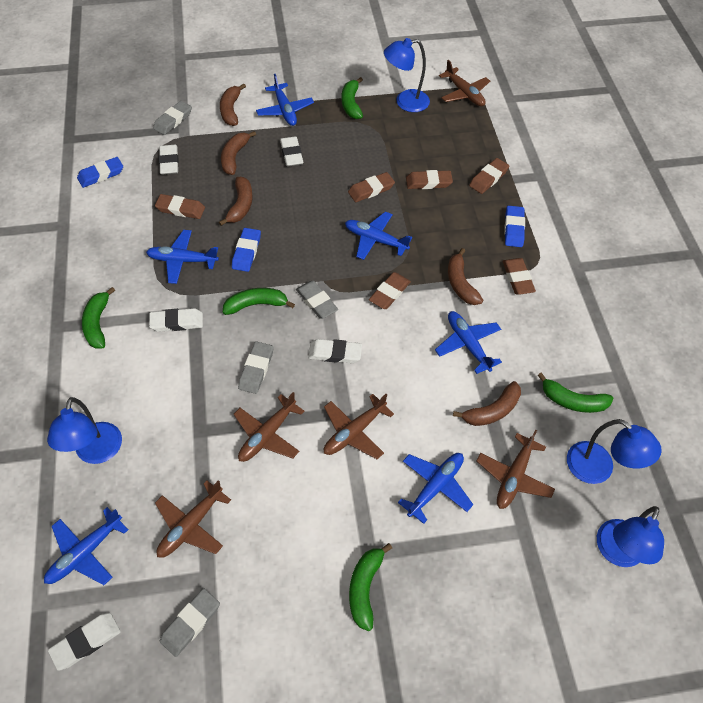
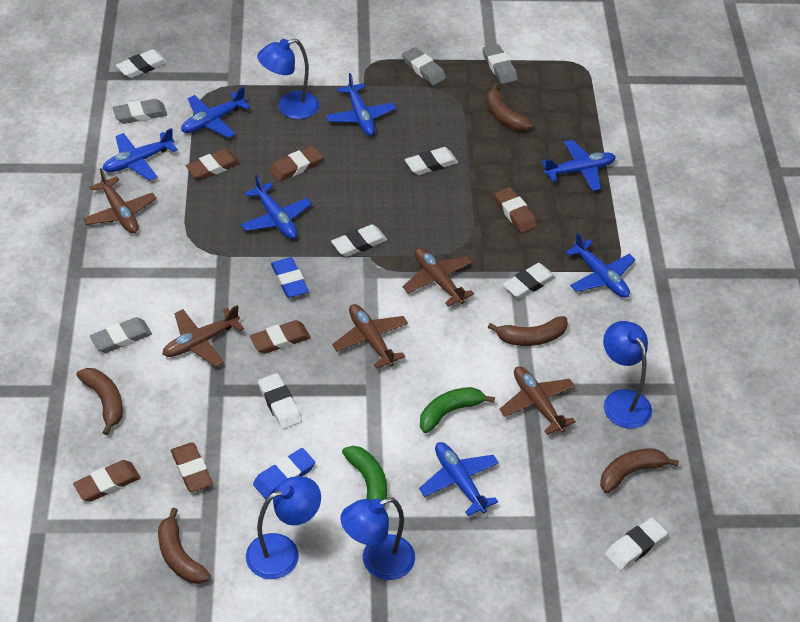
blue eraser: [77,157,123,188] [232,228,261,272] [504,206,525,247] = 3 -> [253,448,315,499] [271,257,309,298] = 2
blue plane: [44,507,128,585] [146,230,219,284] [256,74,314,126] [345,211,412,260] [398,453,473,524] [435,311,502,374] = 6 -> [103,128,178,181] [181,86,251,138] [241,174,312,239] [326,73,396,136] [419,442,499,516] [541,140,616,191] [566,232,636,298] = 7
green banana: [82,287,115,349] [223,288,295,315] [342,77,363,119] [349,543,392,631] [537,373,614,413] = 5 -> [342,446,387,507] [420,387,495,433] = 2
white eraser: [48,613,121,671] [149,308,203,332] [159,145,179,175] [280,136,303,166] [308,339,362,363] = 5 -> [116,49,168,78] [258,373,302,429] [331,224,387,257] [405,147,458,175] [503,263,556,299] [605,518,668,570] = 6

